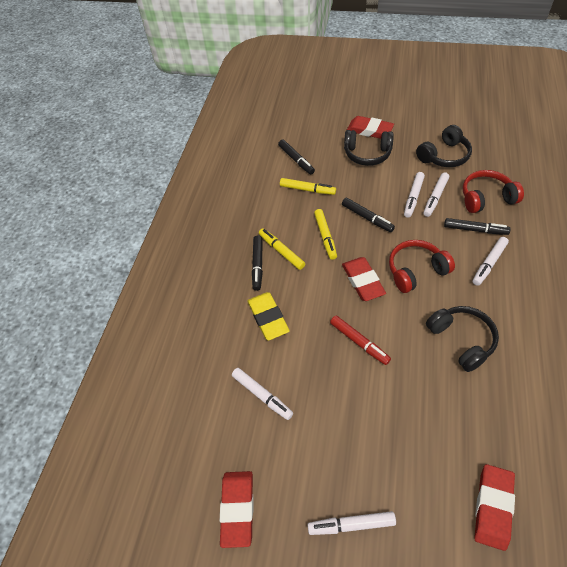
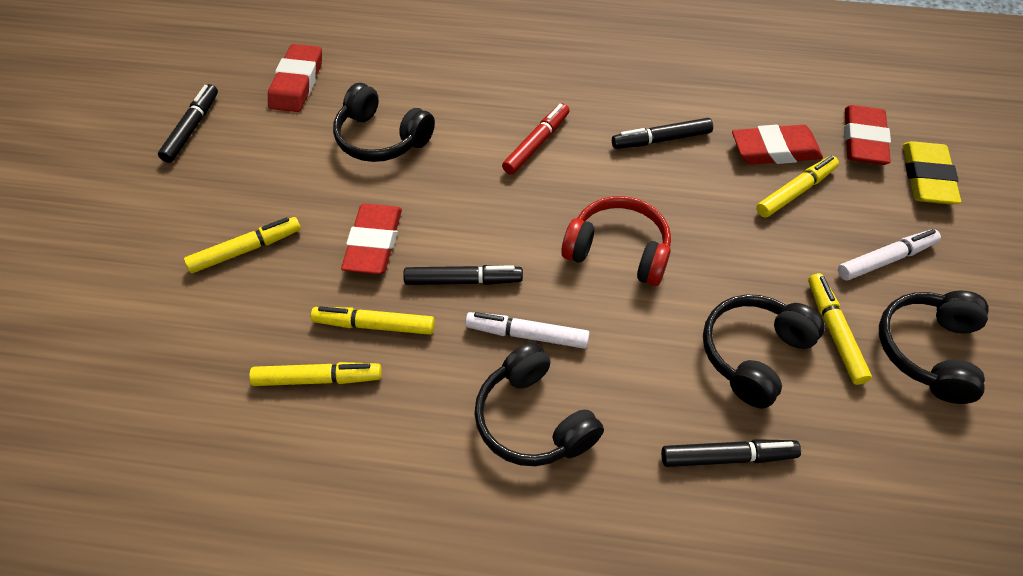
black headphones: [344,130,394,166] [416,125,472,167] [426,306,499,372] = 3 -> [333,83,435,162] [474,342,604,466] [703,295,825,408] [879,291,989,404] = 4
red headphones: [389,240,455,293] [463,170,524,213] = 2 -> [561,196,671,286] = 1
white marker: [232,368,293,420] [308,511,396,535] [404,172,425,218] [423,172,449,217] [473,237,509,286] = 5 -> [465,312,590,349] [838,229,941,280] = 2
yellow marker: [259,229,305,270] [280,178,336,195] [314,209,337,260] = 3 -> [184,217,301,273] [249,362,382,386] [311,306,435,335] [756,156,839,218] [808,273,872,385] = 5

